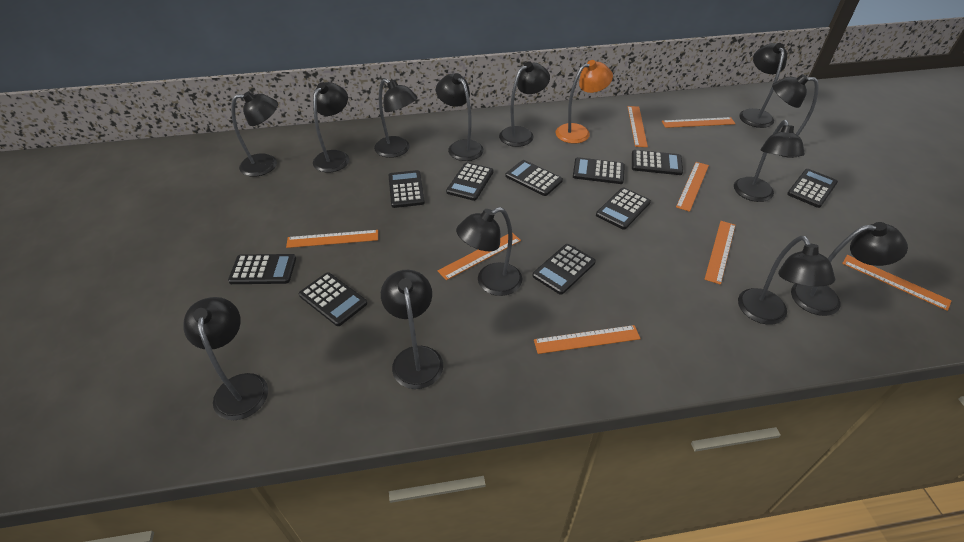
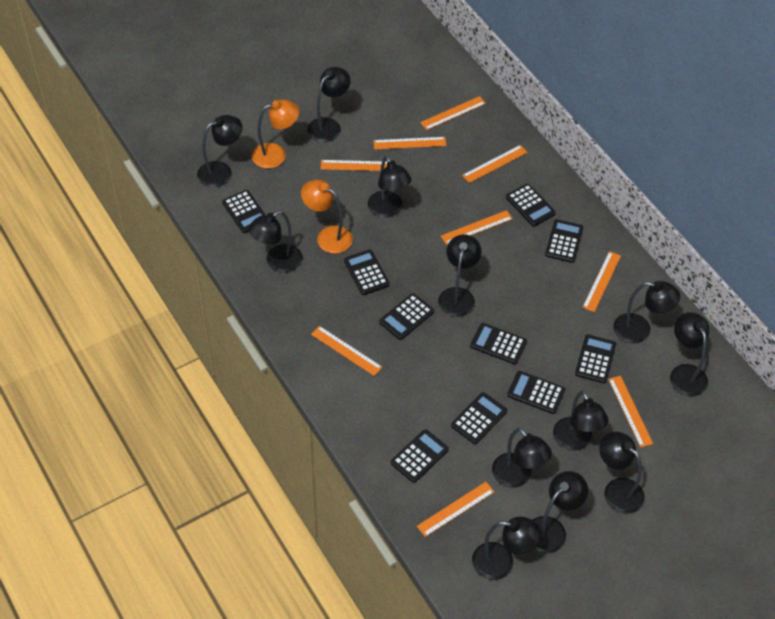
black lamp: [183,297,268,420] [231,91,278,177] [313,82,349,172] [374,78,418,158] [381,270,443,389] [436,73,484,161] [456,207,522,296] [499,61,550,147] [734,120,805,202] [738,236,835,325] [739,43,787,128] [772,74,819,158] [791,222,908,316] = 13 -> [197,115,243,187] [248,211,302,273] [307,67,351,142] [368,156,411,217] [438,234,482,317] [472,517,541,580] [492,428,552,488] [533,471,588,553] [553,390,609,451] [600,431,645,514] [613,281,680,344] [670,312,709,396] = 12
orange lamp: [555,60,613,144] = 1 -> [252,99,299,169] [301,180,353,254] = 2
orange ruler: [286,230,378,248] [438,233,521,280] [534,325,641,354] [628,106,648,147] [662,117,735,128] [676,162,709,212] [705,221,735,285] [842,255,952,311] = 8 -> [311,326,382,376] [321,160,387,171] [373,137,446,150] [417,482,494,537] [420,96,486,130] [441,210,513,245] [462,145,528,183] [582,251,621,312] [608,376,653,448] = 9

